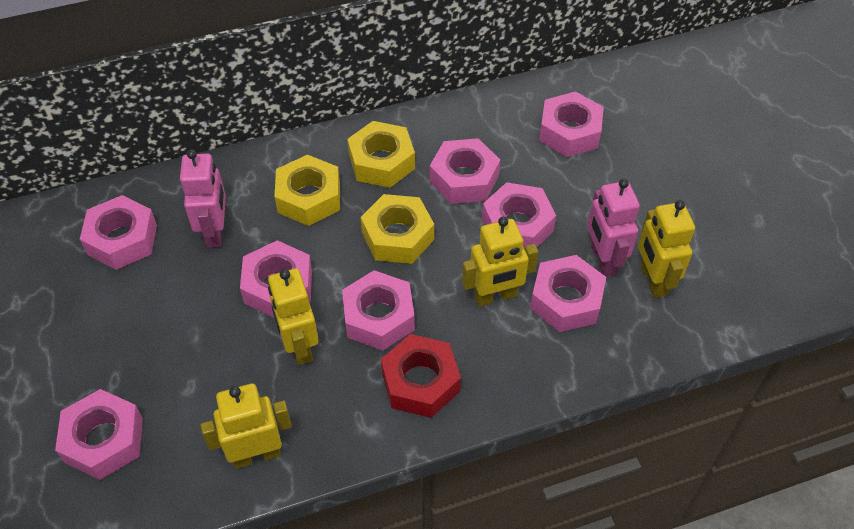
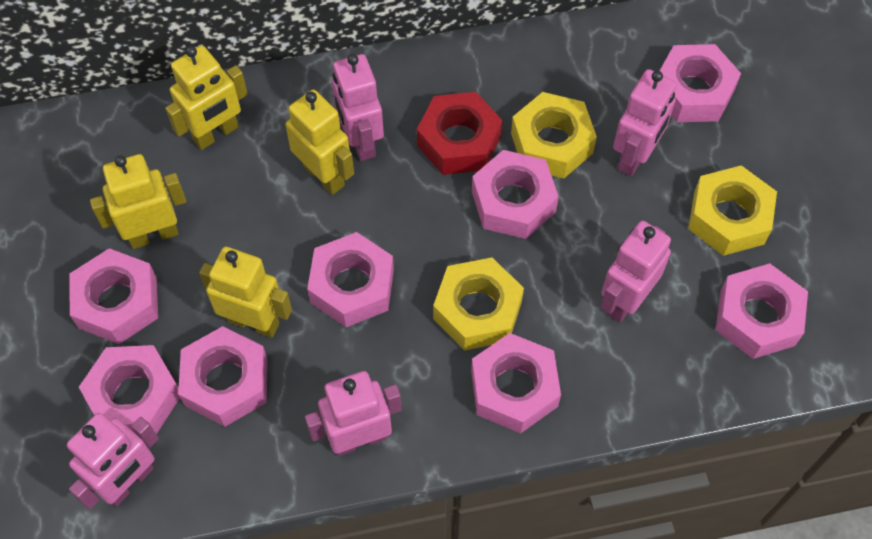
pink robot: [180,149,226,248] [587,179,640,276] = 2 -> [67,413,159,509] [305,371,402,456] [332,54,384,161] [601,221,671,322] [613,69,677,176] = 5

